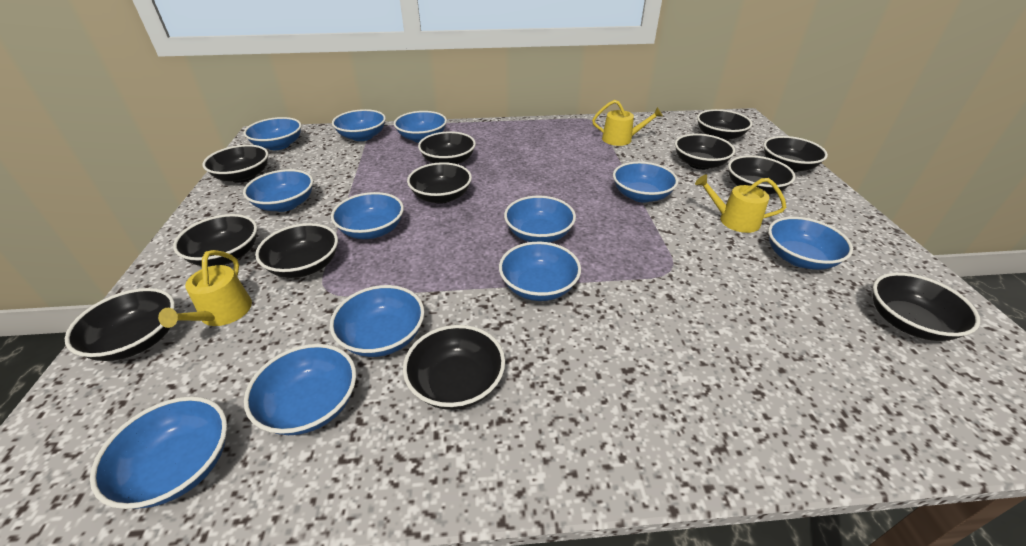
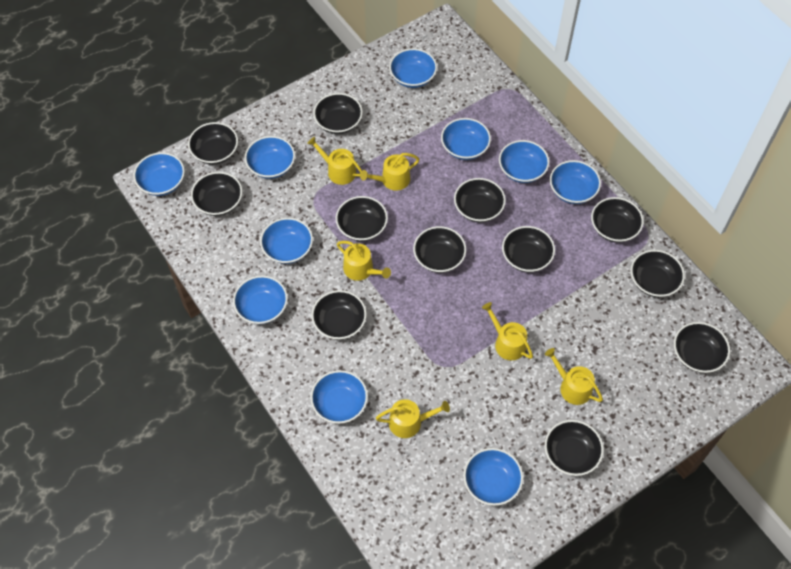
blue bowl: [90,396,227,509] [243,169,313,212] [244,117,302,150] [244,344,356,435] [330,285,425,357] [331,192,404,239] [332,109,386,141] [394,111,447,143] [499,242,581,301] [504,196,576,243] [613,161,678,203] [768,217,853,270] = 12 -> [133,152,185,196] [233,276,288,324] [245,136,295,179] [260,218,313,264] [310,370,368,424] [389,48,437,88] [441,118,491,160] [463,448,523,506] [499,140,550,183] [550,160,601,204] = 10
yellow watering can: [158,250,252,328] [592,100,663,146] [695,175,786,233] = 3 -> [307,137,362,185] [337,241,391,281] [360,153,419,191] [376,399,450,438] [482,302,533,360] [545,348,603,405] = 6

